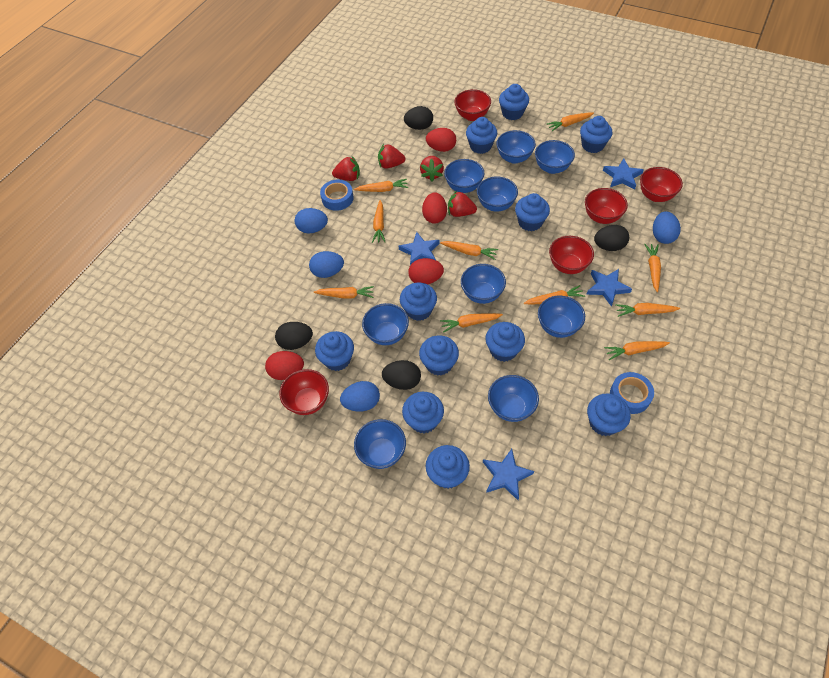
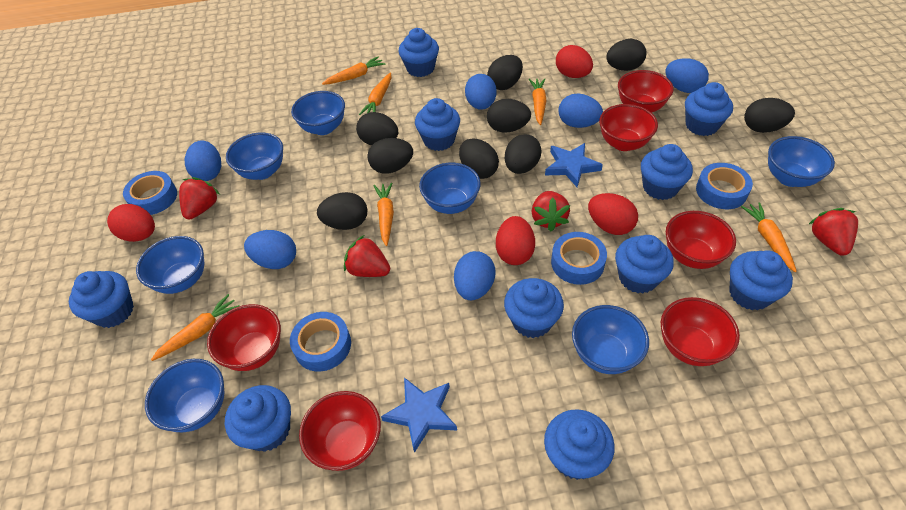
black egg: [275,322,313,350] [382,360,421,390] [404,106,433,130] [594,225,629,251] = 4 -> [317,192,367,230] [356,112,398,145] [367,138,413,174] [459,138,499,179] [487,55,523,90] [487,99,531,133] [505,134,542,174] [606,39,646,71] [744,98,795,133] = 9
blue bowl: [354,419,406,469] [362,303,409,345] [444,159,485,193] [461,264,506,304] [477,176,518,212] [488,375,539,422] [496,130,536,164] [535,140,575,174] [538,296,585,338] = 9 -> [136,236,205,294] [145,359,224,432] [226,132,283,180] [291,91,345,135] [419,163,481,214] [572,305,649,374] [768,136,835,187] = 7
blue cupcake: [315,331,354,371] [400,282,437,321] [402,392,444,433] [419,335,459,376] [426,445,470,489] [466,117,497,154] [485,322,525,362] [499,84,529,120] [515,193,550,231] [580,116,612,153] [587,394,631,436] = 11 -> [69,271,134,328] [225,385,291,452] [399,28,439,77] [415,98,460,151] [504,278,564,338] [544,409,615,480] [615,235,674,294] [641,144,693,200] [685,82,733,136] [729,250,793,310] = 10
blue egg: [295,208,328,234] [309,251,344,278] [340,381,380,412] [653,211,681,244] = 4 -> [185,140,221,181] [244,230,296,269] [454,251,495,300] [465,74,497,110] [558,93,603,128] [665,58,709,93] = 6
blue star: [399,232,440,265] [483,449,534,500] [586,269,632,307] [603,158,644,190] = 4 -> [381,377,457,453] [545,143,603,187] = 2
blue tape: [320,180,354,211] [610,372,654,414] = 2 -> [123,171,177,215] [290,312,351,372] [551,232,607,285] [696,163,753,209] = 4
orange carrot: [314,286,374,299] [354,179,408,192] [372,200,385,243] [440,241,498,260] [440,313,503,333] [524,285,585,305] [546,112,594,131] [604,341,670,360] [615,303,680,317] [644,244,661,292] = 10 -> [151,294,240,361] [322,56,385,85] [359,73,391,115] [374,183,394,246] [529,78,547,125] [741,202,797,272] = 6
red bowl: [279,369,329,415] [454,89,491,121] [549,236,594,274] [585,188,628,224] [640,167,683,202] = 5 -> [207,304,281,371] [299,391,381,471] [599,104,658,151] [618,70,674,113] [661,297,740,366] [666,211,736,269] = 6

